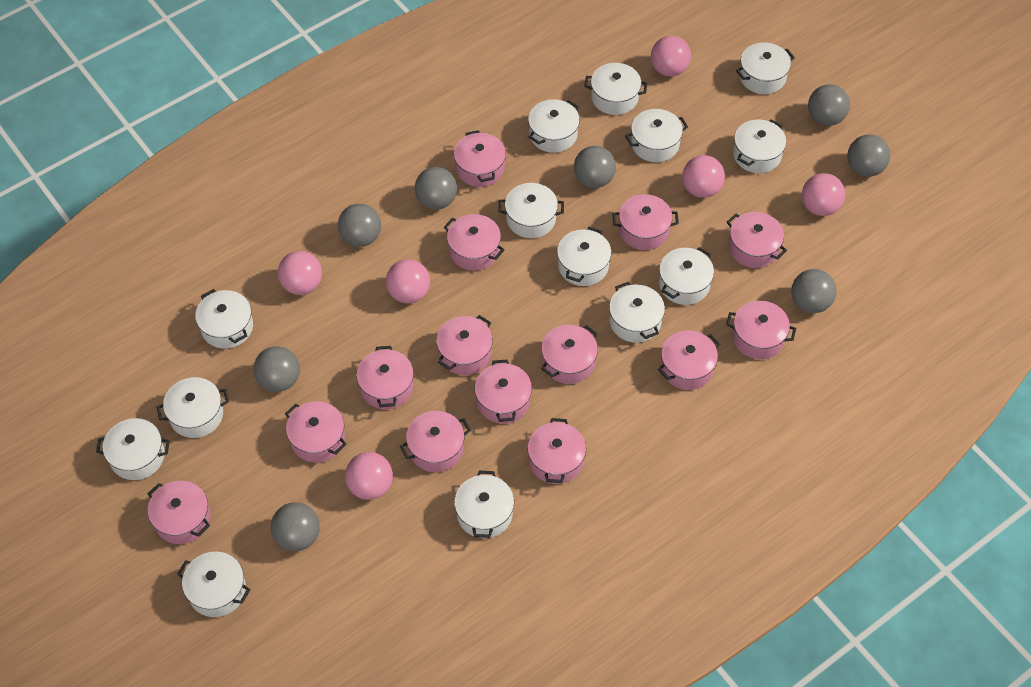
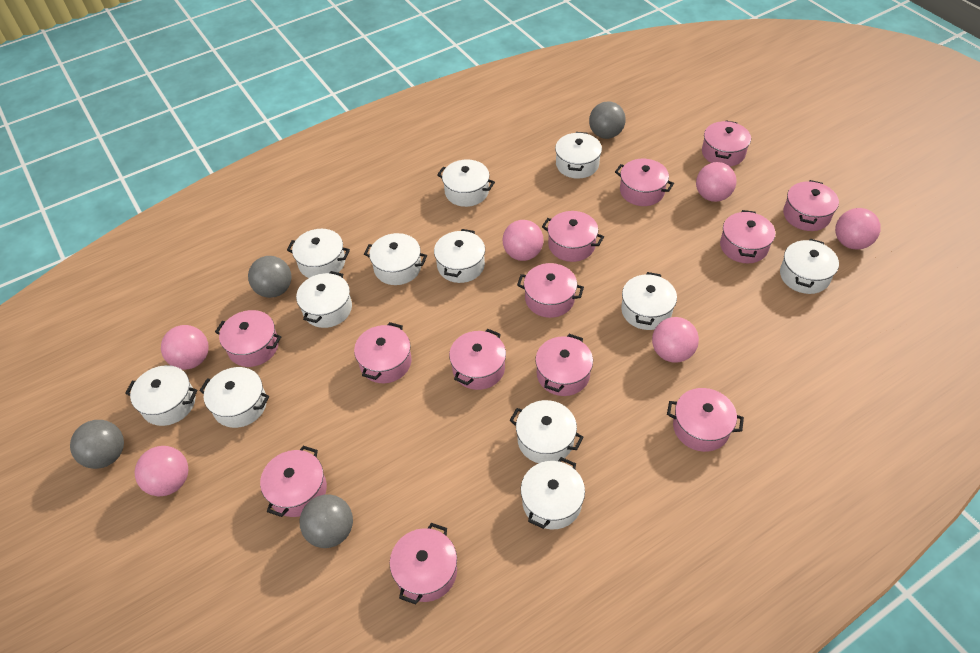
grey ball: [253,346,300,392] [271,502,320,551] [338,204,381,247] [415,167,457,210] [574,146,616,188] [791,269,837,313] [808,84,850,126] [847,134,890,177] = 8 -> [70,420,124,469] [248,256,291,298] [300,494,353,548] [589,102,626,139] = 4
pink pot: [148,481,211,544] [285,401,347,463] [356,346,414,409] [400,411,471,472] [436,315,493,375] [444,214,505,270] [454,130,506,187] [475,360,532,424] [527,418,586,484] [541,325,598,384] [612,194,679,250] [658,330,720,390] [726,301,796,359] [727,212,787,268] = 14 -> [215,310,281,367] [260,446,327,517] [354,322,412,383] [390,523,457,605] [449,329,506,390] [517,263,584,318] [535,334,593,396] [542,211,604,262] [615,159,674,206] [667,388,744,452] [702,120,751,166] [720,210,775,263] [783,180,839,231] = 13
white pot: [96,418,170,480] [156,377,229,438] [177,552,250,617] [195,289,253,349] [454,471,514,538] [498,183,564,238] [528,99,580,153] [557,227,612,286] [584,63,647,115] [609,282,665,343] [625,109,688,162] [659,247,714,305] [733,119,786,173] [736,43,795,94] = 14 -> [125,365,198,426] [199,367,269,428] [287,229,350,278] [296,271,352,328] [364,233,427,285] [434,229,485,283] [437,159,495,207] [510,400,584,463] [521,457,585,529] [555,132,602,179] [621,272,677,330] [780,239,839,294] = 12

